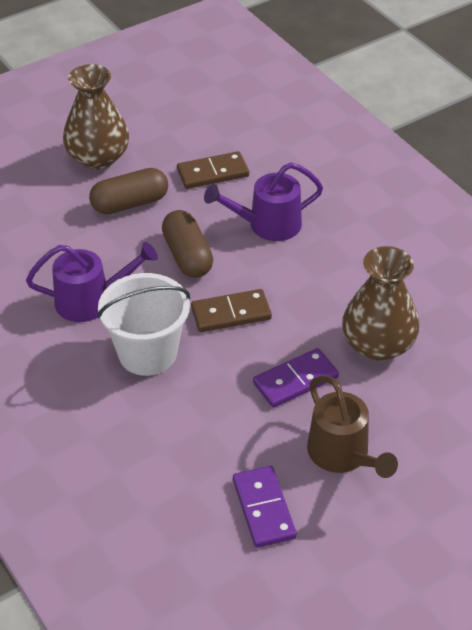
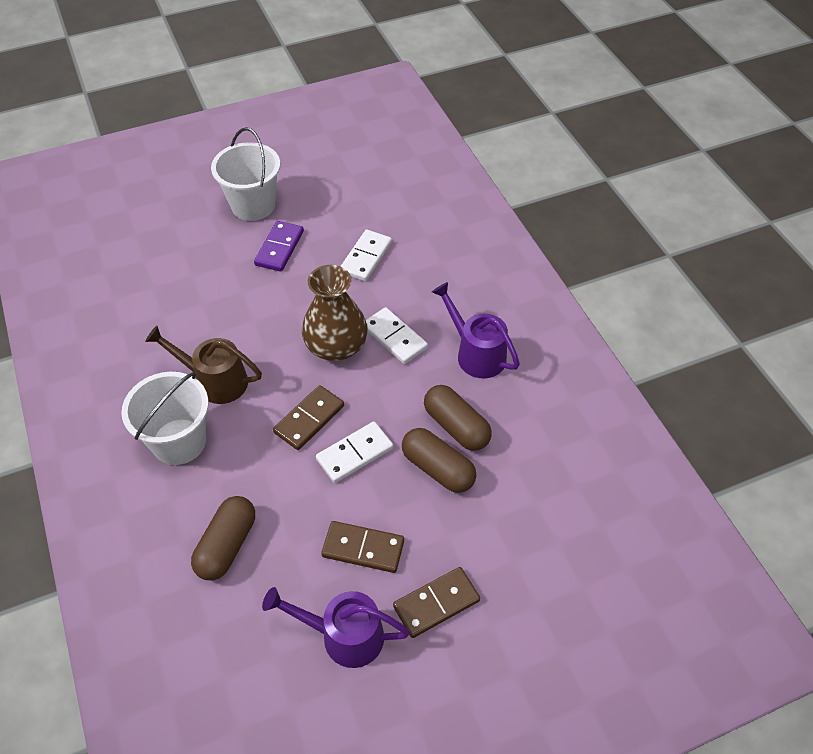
brown capsule: [89,168,168,214] [162,210,213,278] = 2 -> [191,496,255,581] [402,428,476,493] [424,385,492,451] = 3
brown domino: [177,151,249,189] [191,289,272,332] = 2 -> [273,385,344,450] [321,521,404,573] [393,567,480,638] = 3
brown vase: [63,64,129,169] [342,246,419,361] = 2 -> [302,265,368,361] = 1
purple domino: [233,466,297,548] [253,348,339,408] = 2 -> [254,221,304,272] = 1
white bucket: [97,273,190,376] = 1 -> [121,372,209,465] [211,127,280,221] = 2
white domino: none = 0 -> [316,421,393,483] [341,229,392,281] [366,307,428,364] = 3

